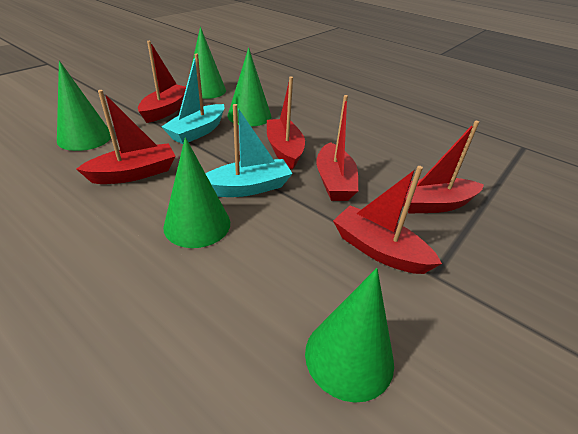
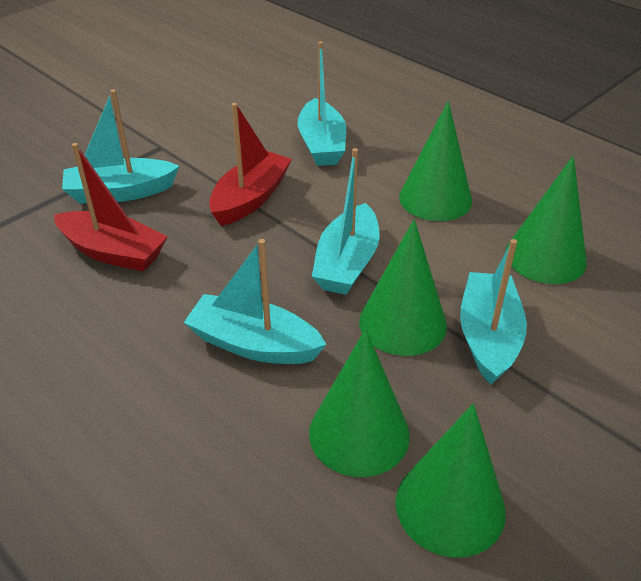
red boat: [76,90,176,184] [138,41,186,123] [267,77,305,169] [316,95,358,201] [333,166,442,274] [403,121,484,214] = 6 -> [54,143,167,272] [209,103,292,226] = 2
turquoise boat: [161,54,224,144] [205,104,293,197] = 2 -> [62,89,179,204] [184,239,326,364] [298,42,346,166] [312,148,380,295] [460,239,527,385] = 5

